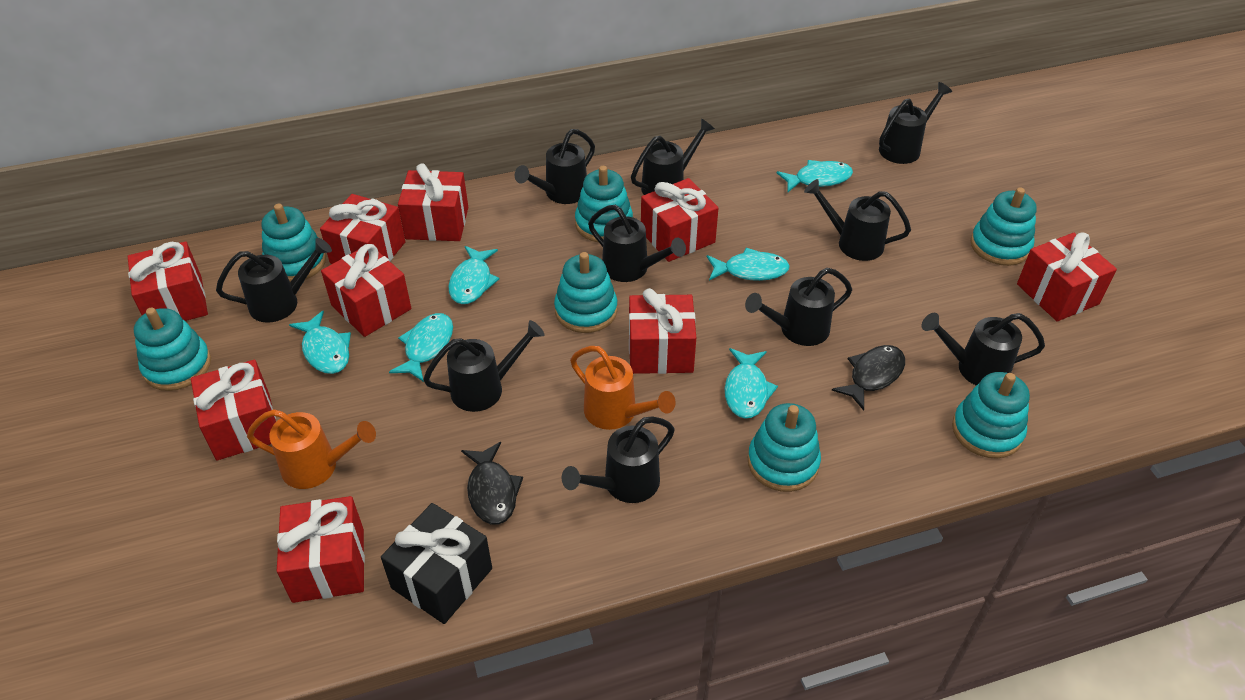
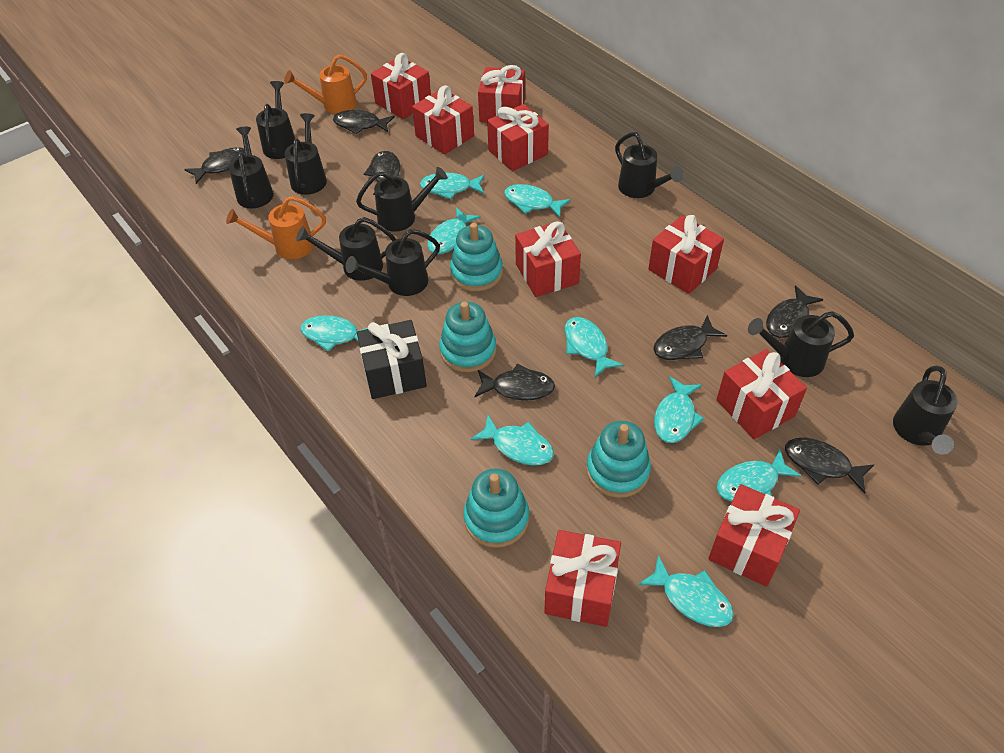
black fish: [461,442,523,525] [832,345,905,410] = 2 -> [184,147,245,184] [333,110,395,134] [364,151,400,195] [475,364,555,401] [653,315,727,360] [766,285,823,338] [785,438,874,494] = 7
black watering can: [216,238,332,323] [423,320,544,412] [515,129,595,204] [562,416,675,503] [588,205,686,282] [631,118,715,195] [745,268,852,346] [804,179,911,261] [879,82,952,164] [922,313,1045,386] = 10 -> [229,127,274,208] [256,81,295,159] [285,113,327,195] [296,217,397,281] [346,229,440,296] [356,167,448,232] [615,132,683,198] [748,311,854,377] [893,366,958,454] = 9
turquoise fish: [289,311,351,374] [389,313,453,382] [448,246,499,304] [707,248,790,281] [725,348,778,419] [777,160,853,192] = 6 -> [300,315,368,352] [420,173,485,199] [427,208,480,254] [471,415,554,466] [504,184,571,218] [565,317,623,377] [638,555,734,627] [654,376,704,443] [717,449,802,502] = 9
turquoise stacking toy: [134,308,211,391] [262,204,326,282] [554,252,617,333] [575,166,633,242] [748,403,821,492] [952,372,1030,459] [971,187,1037,266] = 7 -> [439,301,497,372] [450,223,503,291] [463,469,529,548] [586,421,651,498] = 4

